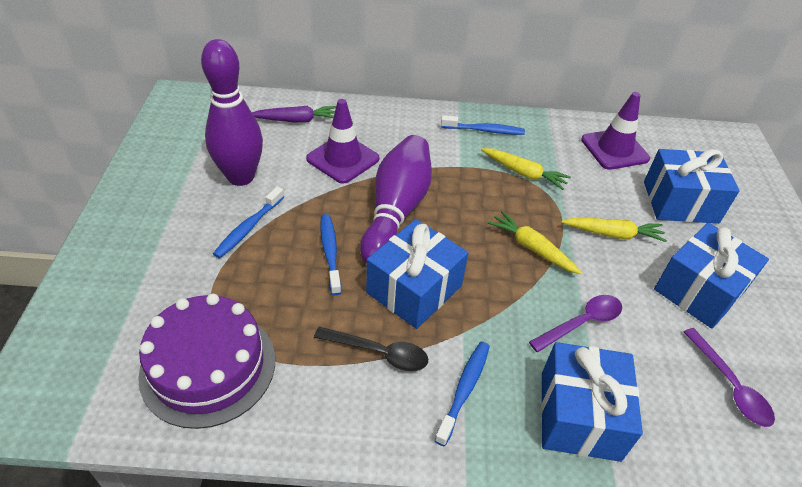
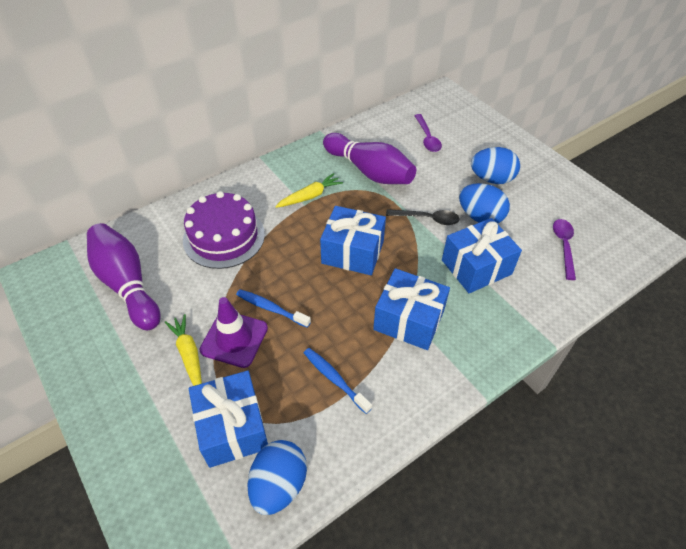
blue egg: none = 0 -> [247,440,307,515] [459,183,510,223] [471,147,520,184] = 3
blue toothbrush: [213,187,284,258] [320,214,341,295] [434,342,490,446] [441,115,525,135] = 4 -> [236,290,311,328] [304,348,372,414] = 2
purple carrot: [252,106,336,123] = 1 -> none = 0
purple traffic cone: [306,99,379,184] [581,92,650,170] = 2 -> [200,297,268,368] = 1
yellow carrot: [481,148,571,190] [488,211,582,274] [561,218,667,242] = 3 -> [165,314,202,386] [275,173,343,208] = 2

